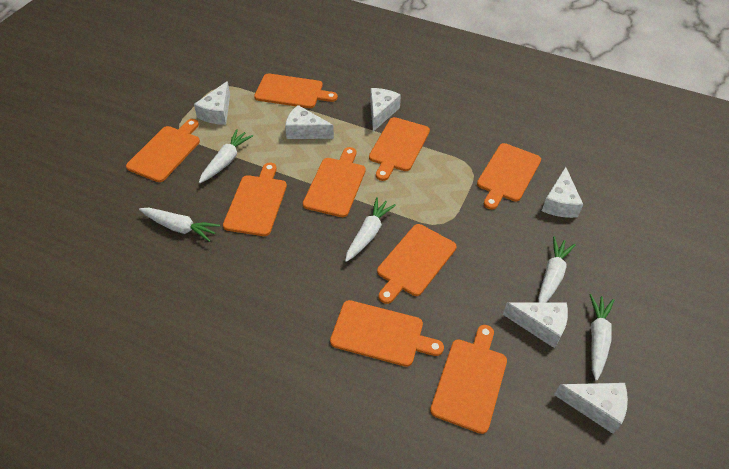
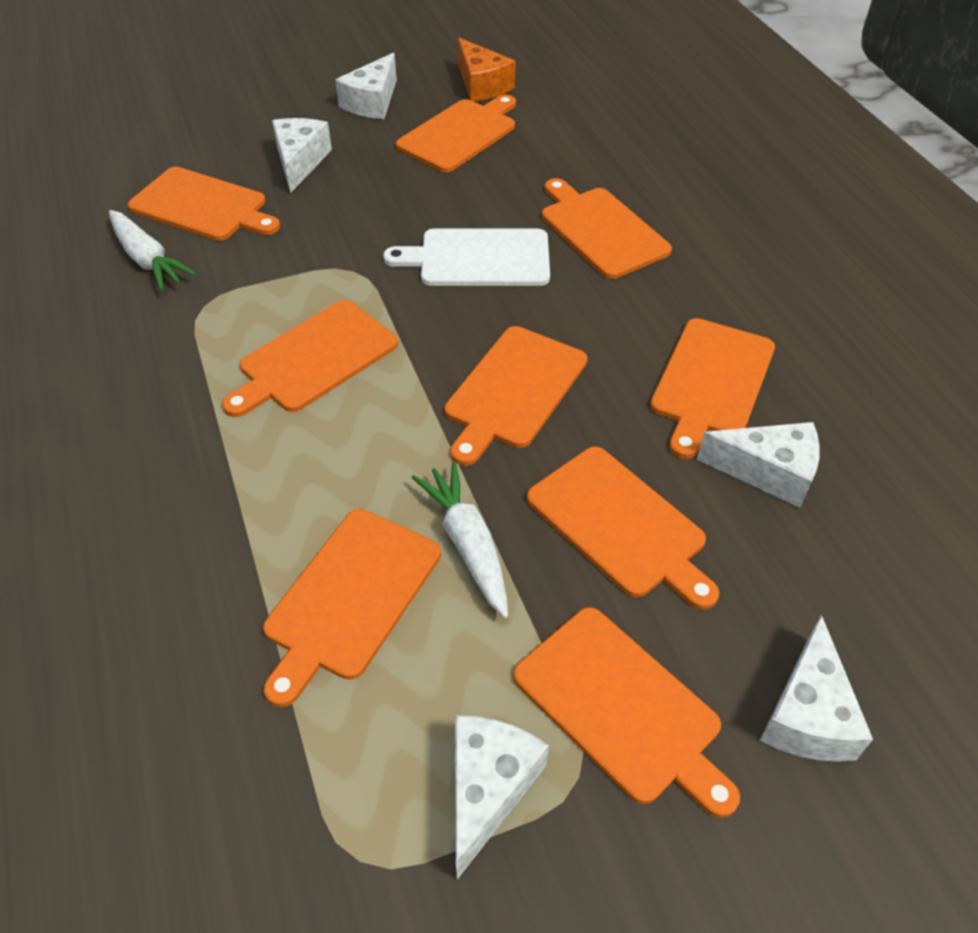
orange cheese: none = 0 -> [458,37,516,102] = 1
white carrot: [139,208,220,242] [199,129,253,183] [345,197,396,262] [538,237,576,302] [589,294,614,381] = 5 -> [109,210,196,291] [412,461,508,618] = 2
white cheese: [194,81,230,125] [285,105,334,139] [370,88,401,132] [503,302,568,348] [542,167,583,218] [554,383,628,434] = 6 -> [272,118,332,193] [335,53,397,119] [455,715,549,880] [697,422,820,508] [760,614,873,762] = 5
white cutting board: none = 0 -> [383,228,550,286] = 1

